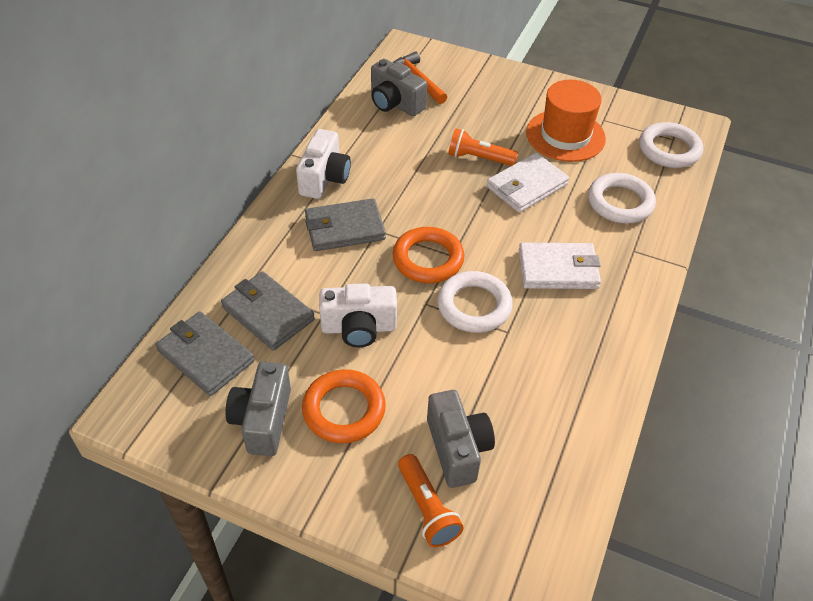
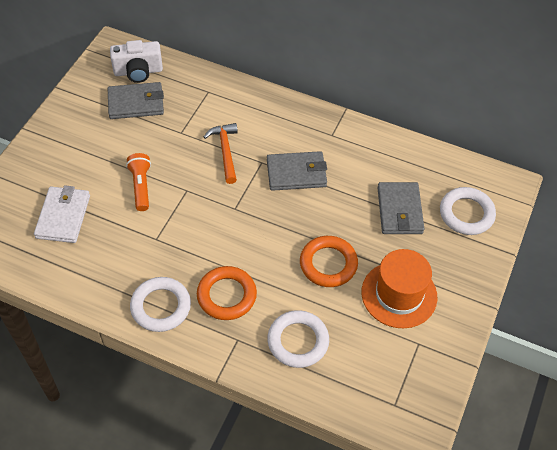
grey camera: [226,362,291,456] [371,59,427,116] [427,390,495,488] = 3 -> none = 0
orange flashlight: [398,454,464,547] [448,128,518,166] = 2 -> [126,153,151,211] = 1
white camera: [296,129,351,199] [319,283,397,347] = 2 -> [110,40,163,83] = 1
white wallet: [487,153,569,213] [519,242,601,289] = 2 -> [34,185,90,243] = 1

